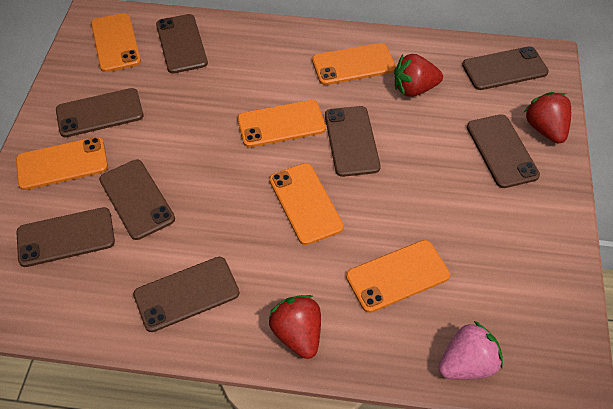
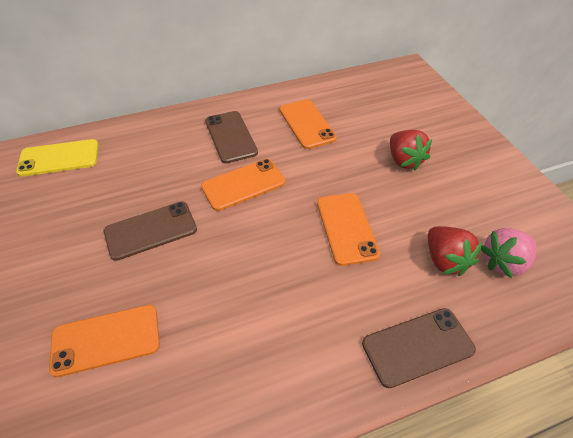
brown phone: [16,207,115,267] [56,88,143,137] [99,160,175,240] [133,257,239,332] [156,14,208,74] [325,106,381,177] [462,46,549,90] [467,114,540,188] = 8 -> [104,202,197,261] [205,111,258,163] [362,308,476,388] = 3
orange phone: [16,137,108,190] [91,13,141,72] [237,100,326,147] [269,163,344,245] [312,43,396,85] [346,240,450,313] = 6 -> [49,305,160,377] [201,159,286,211] [279,99,337,149] [317,193,380,266] = 4
red strawberry: [268,295,321,359] [394,54,443,97] [524,92,571,143] = 3 -> [390,130,432,171] [428,226,482,276] = 2
yellow phone: none = 0 -> [16,139,98,176] = 1

